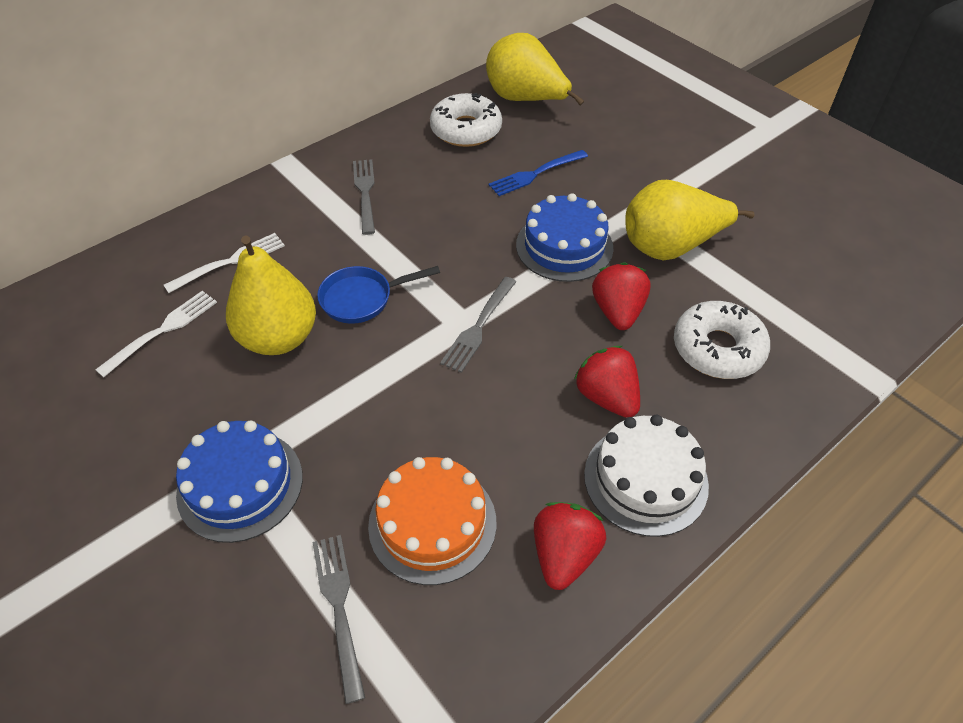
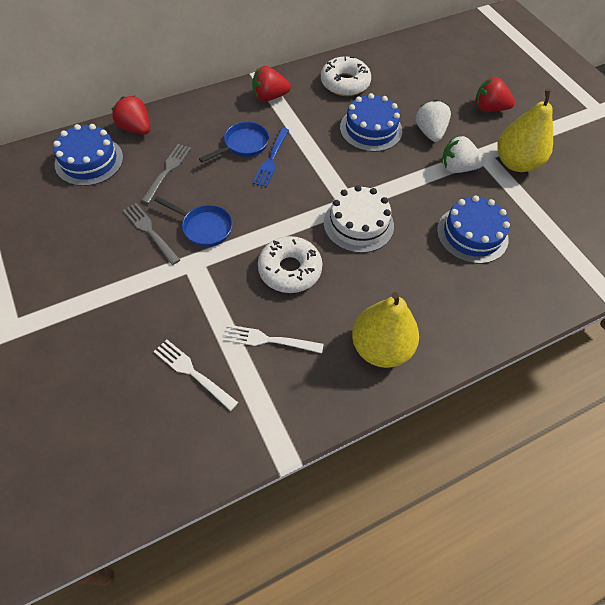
blue cake: [176,420,303,543] [516,193,613,282] = 2 -> [53,124,123,186] [340,93,402,152] [437,195,510,264] = 3
blue pan: [317,266,440,324] = 1 -> [154,196,233,247] [199,122,269,163] = 2
grey fork: [313,535,365,704] [353,159,375,235] [440,277,516,373] = 3 -> [123,203,180,265] [141,144,191,204] = 2
orange cake: [368,457,496,585] = 1 -> none = 0
white strawberry: none = 0 -> [415,100,451,142] [442,136,485,173] = 2
yellow pear: [226,236,316,355] [486,33,584,105] [625,180,755,260] = 3 -> [352,292,419,368] [497,89,553,172] = 2

